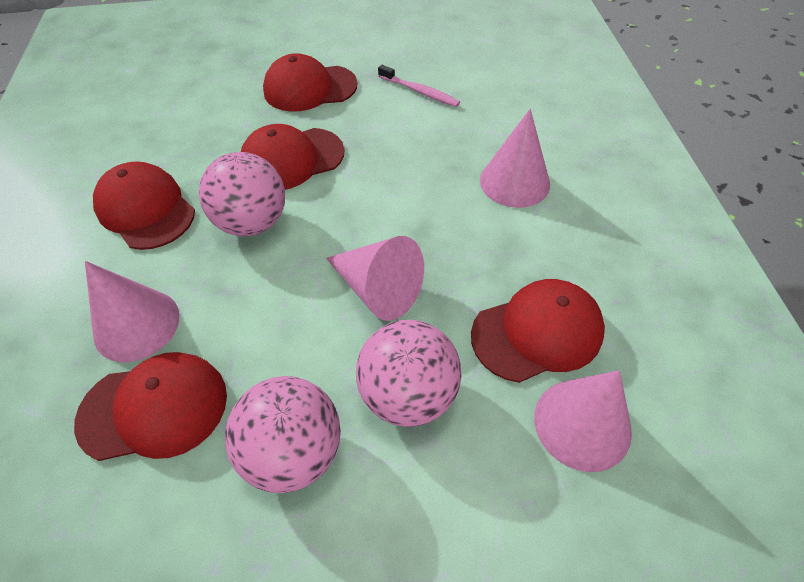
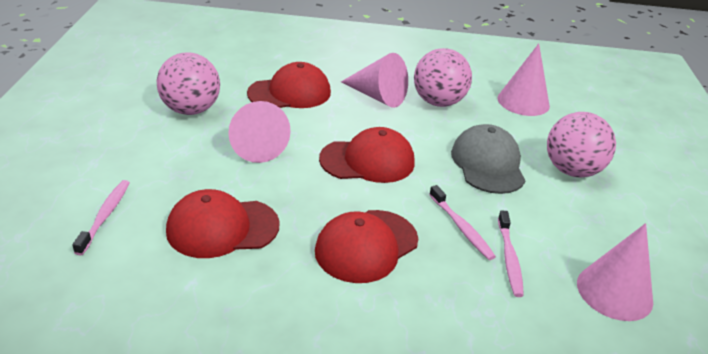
grey cap: none = 0 -> [451,124,526,194] = 1
pink toothbrush: [378,65,460,107] = 1 -> [72,180,130,256] [429,185,496,260] [498,210,524,297] = 3
red cap: [74,352,227,461] [93,161,195,250] [241,124,345,190] [263,53,357,112] [471,279,605,383] = 5 -> [166,189,280,258] [247,62,331,108] [315,210,418,283] [319,127,415,183] = 4

